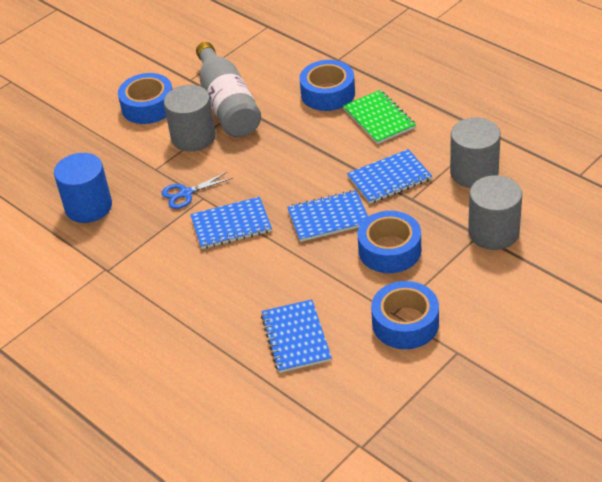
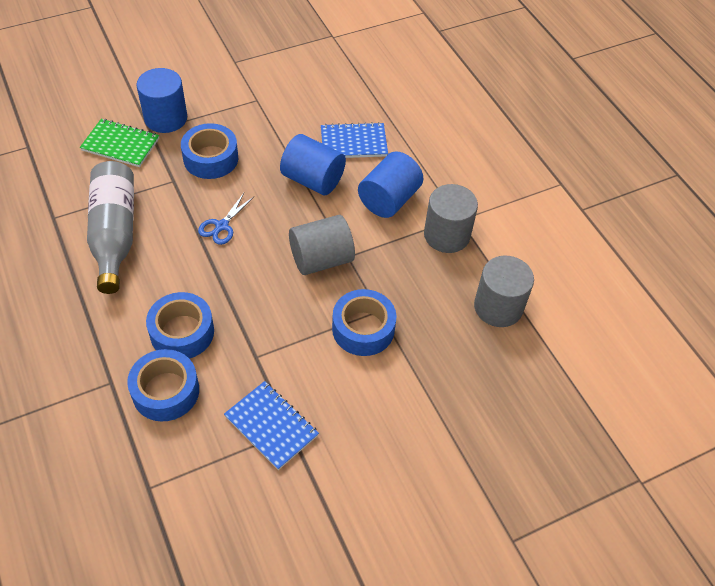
blue cylinder: [54,153,112,223] = 1 -> [136,68,187,133] [280,134,346,195] [358,151,423,218] = 3
blue notebook: [190,197,272,249] [261,299,332,373] [287,190,368,242] [347,149,432,204] = 4 -> [224,381,319,470] [321,122,388,158] = 2

